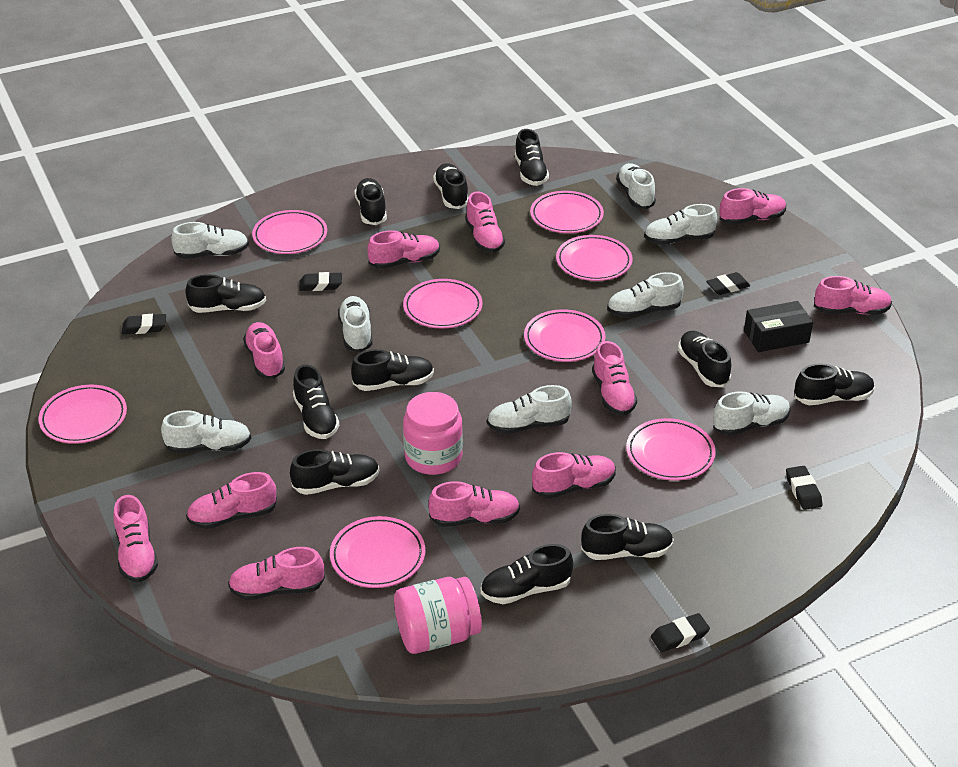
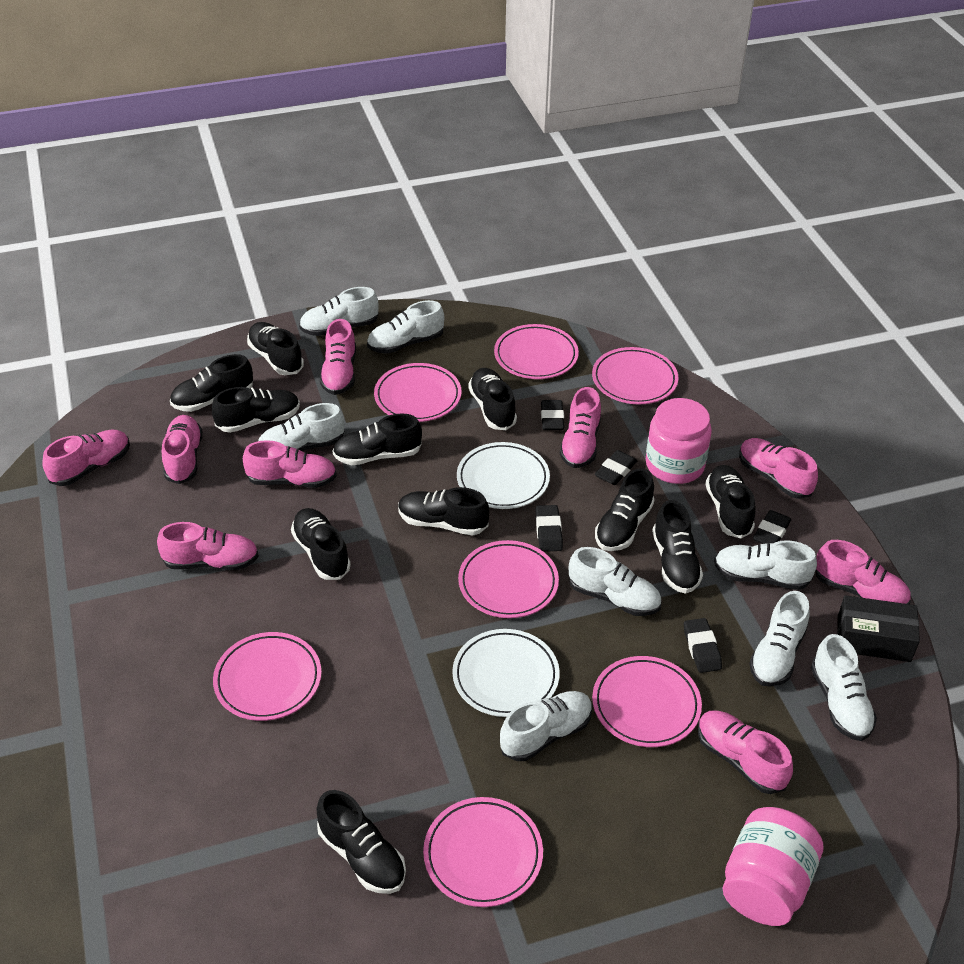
pink plate: [38,385,127,444] [252,210,327,254] [330,516,425,588] [403,279,483,328] [524,309,605,362] [530,191,604,233] [556,235,633,281] [626,418,716,481] = 8 -> [213,632,322,721] [374,363,462,422] [423,797,543,907] [458,540,559,618] [494,324,579,379] [592,347,678,404] [592,656,702,747] = 7
pink shoe: [114,495,158,582] [186,472,277,529] [228,547,325,600] [243,322,285,379] [367,230,440,269] [428,481,520,527] [465,192,505,253] [532,452,616,498] [592,341,637,416] [719,188,786,225] [814,276,892,315] = 11 -> [42,430,130,486] [157,522,259,570] [162,415,203,484] [243,440,337,488] [320,319,356,395] [560,387,601,468] [698,710,793,794] [739,438,818,499] [815,540,911,604] = 9
white plate: none = 0 -> [452,629,560,717] [457,442,550,509] = 2

